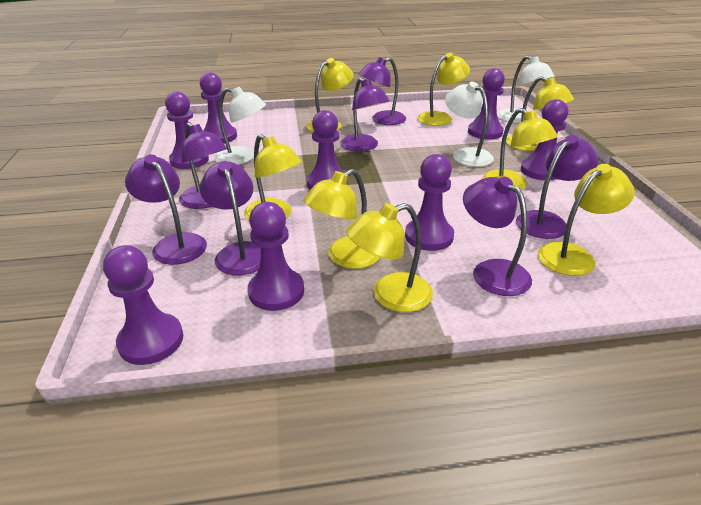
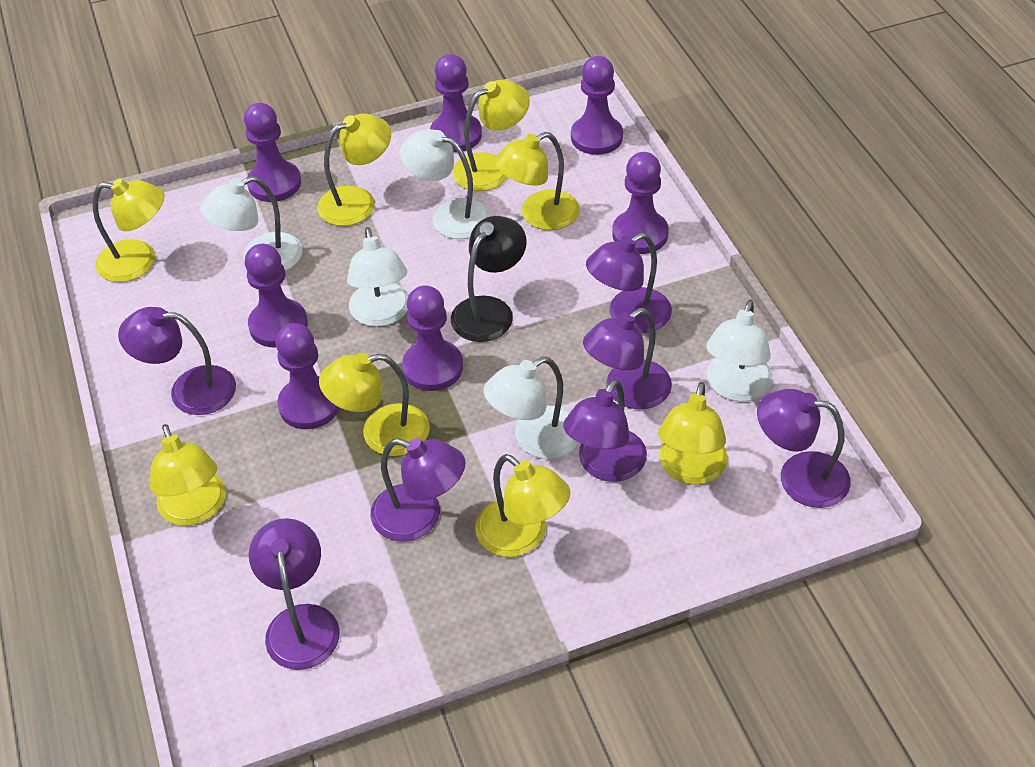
black lamp: none = 0 -> [451,216,527,342] = 1
purple pawn: [103,245,183,365] [165,91,209,169] [200,72,237,143] [248,202,304,311] [307,110,348,190] [405,154,454,251] [468,68,505,140] [521,99,568,180] = 8 -> [244,103,301,202] [245,244,308,348] [276,323,340,429] [402,285,463,391] [430,54,482,152] [571,56,623,155] [612,152,668,254] = 7
white lamp: [214,87,266,165] [445,81,494,167] [497,55,555,123] = 3 -> [200,176,303,271] [347,227,409,327] [400,129,491,239] [484,357,579,459] [706,300,773,402] = 5

